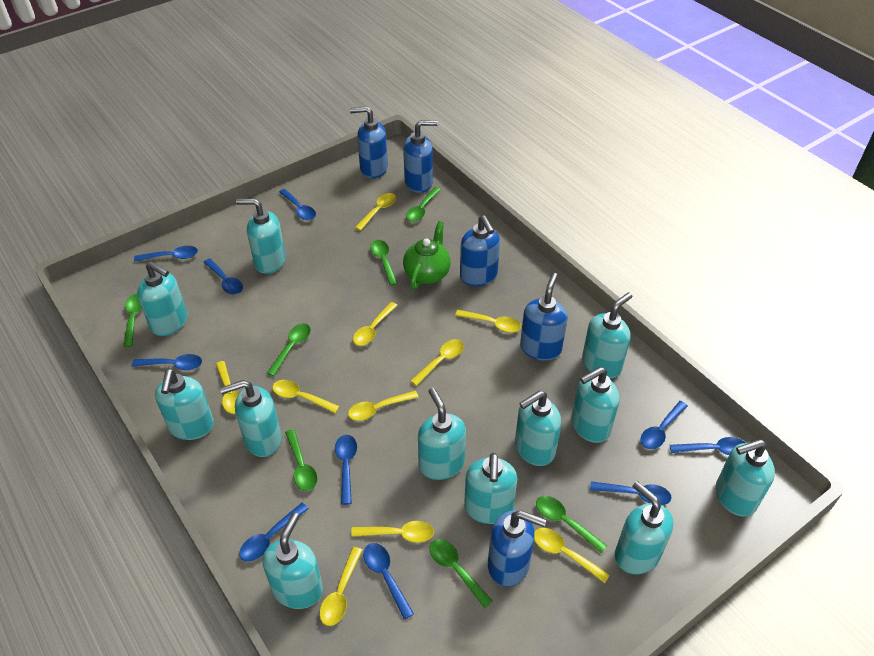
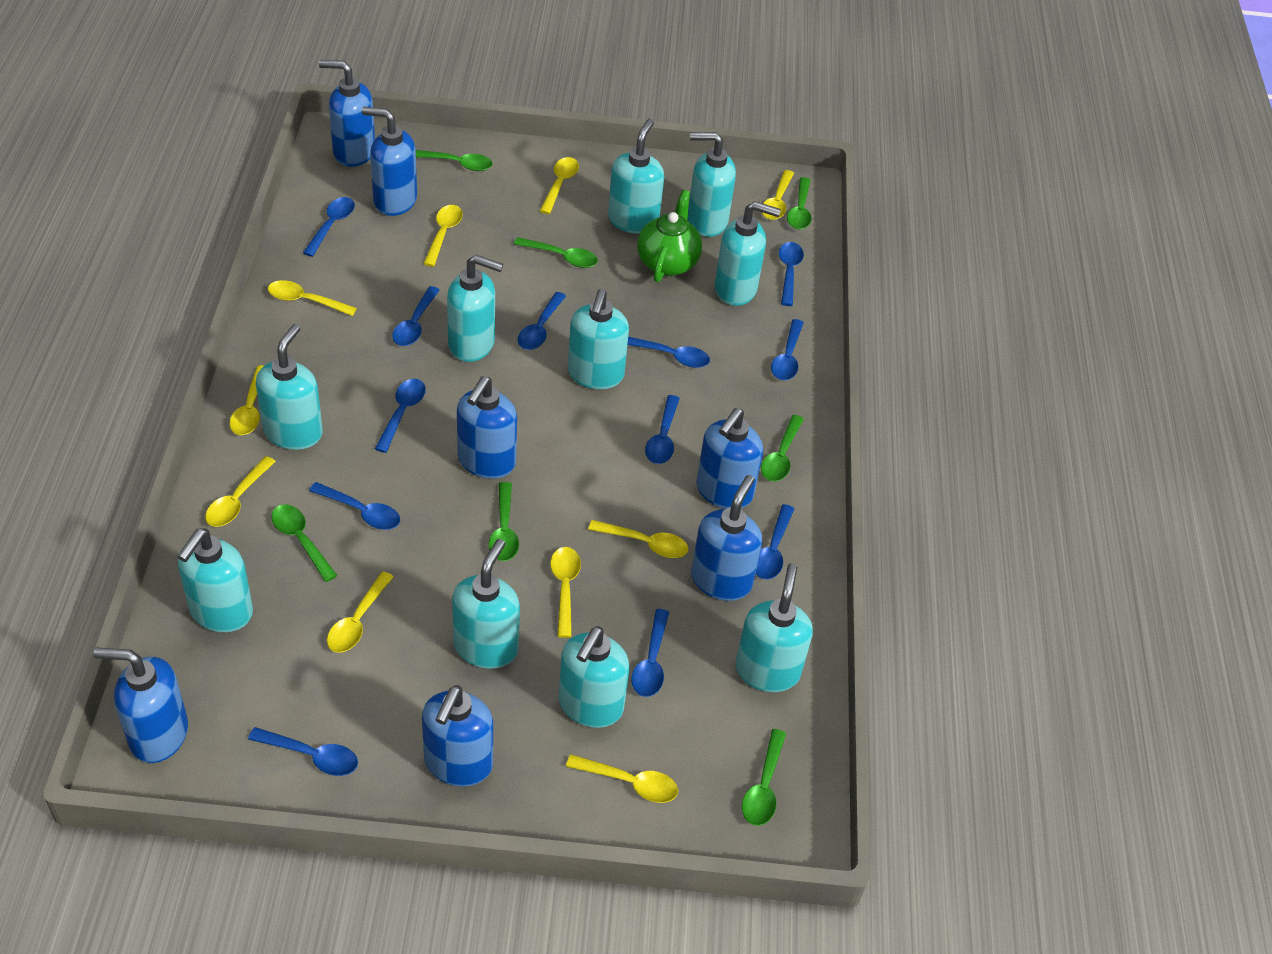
blue soap dispenser: [350,106,388,178] [403,120,438,193] [460,215,500,286] [488,510,546,587] [520,273,568,361] = 5 -> [94,647,188,763] [319,60,375,167] [362,107,417,216] [422,685,493,787] [457,376,517,479] [691,475,762,601] [696,408,763,509] = 7
blue spoon: [132,354,202,370] [134,246,198,262] [203,258,243,295] [239,503,309,562] [279,189,316,220] [335,435,357,505] [363,543,414,619] [590,481,672,505] [640,401,688,449] [670,437,745,455] = 10 -> [248,727,358,776] [303,197,355,257] [309,482,400,530] [375,379,426,453] [392,286,440,346] [518,292,566,350] [628,337,710,368] [631,609,669,697] [645,395,680,464] [756,504,794,580] [771,319,804,380] [779,242,804,306] = 12
turquoise soap dispenser: [137,262,187,336] [155,369,214,440] [220,380,282,457] [236,198,286,274] [263,513,323,609] [418,388,466,480] [464,453,517,524] [515,391,561,466] [571,367,619,443] [582,292,632,378] [615,481,674,575] [716,439,775,517] = 12 -> [177,528,253,632] [256,324,323,450] [447,255,503,362] [452,539,520,669] [558,626,629,728] [568,289,629,389] [608,119,664,234] [687,132,736,237] [715,201,781,306] [736,563,813,692] = 10

